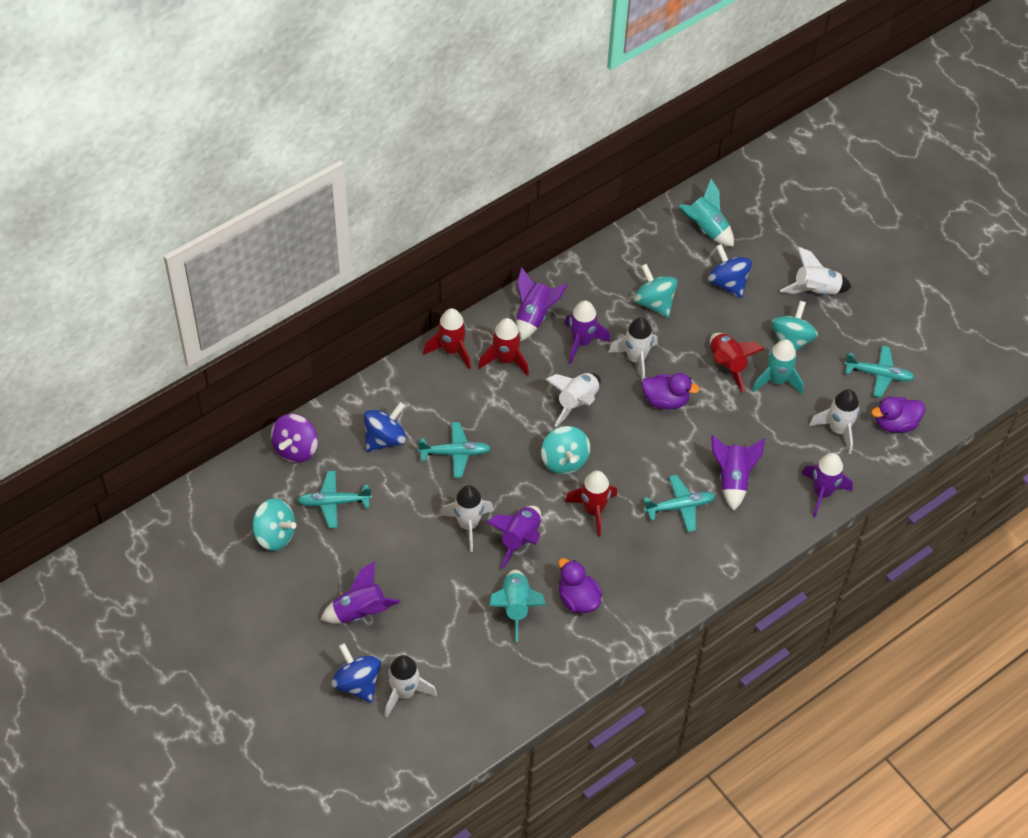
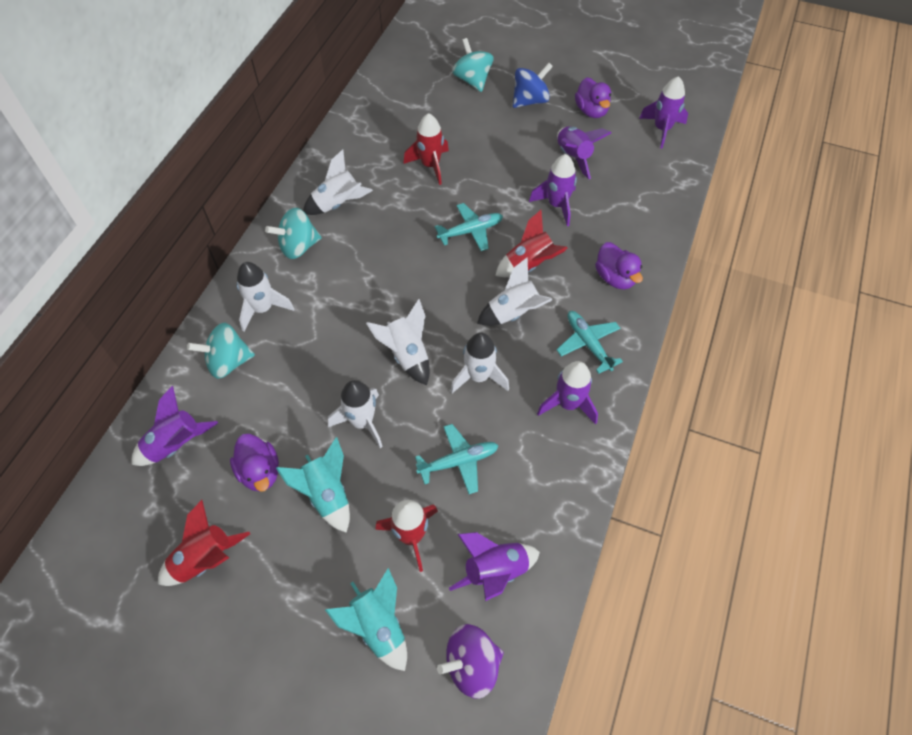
blue spinning top: [331,643,381,703] [364,402,406,452] [708,244,752,298] = 3 -> [513,63,553,108] = 1
turquoise plane: [297,471,372,528] [418,422,491,478] [643,475,715,532] [845,346,915,398] = 4 -> [415,424,499,494] [435,203,503,251] [556,311,623,374] = 3
turquoise rocket: [489,570,546,642] [679,179,734,247] [752,339,804,394] = 3 -> [276,437,350,533] [325,568,407,671] = 2
turquoise spinning top: [252,498,296,551] [541,426,590,474] [634,264,678,318] [771,301,818,351] = 4 -> [187,323,255,379] [265,208,321,259] [452,38,493,92] = 3

